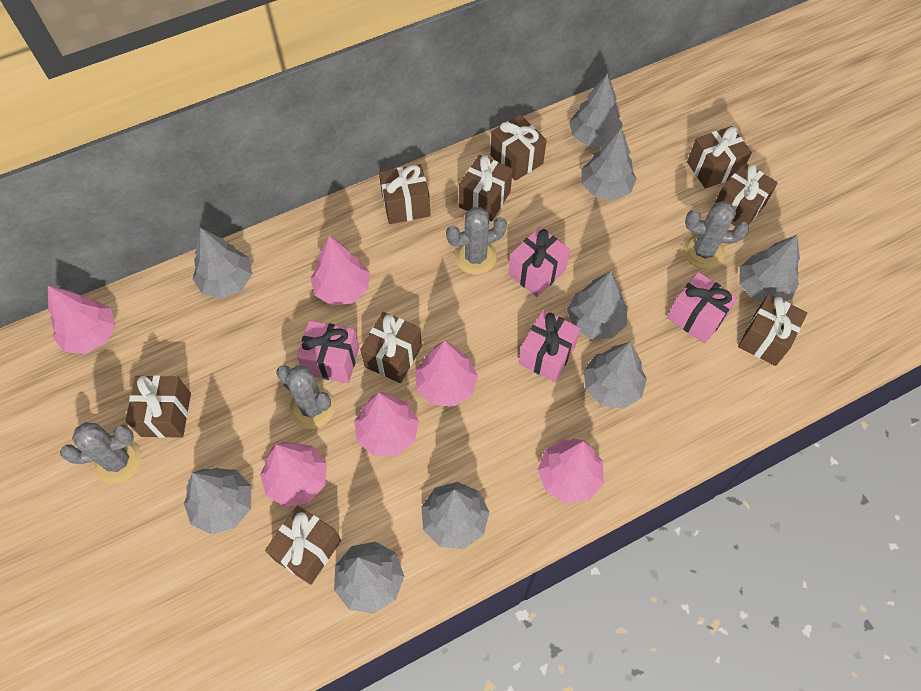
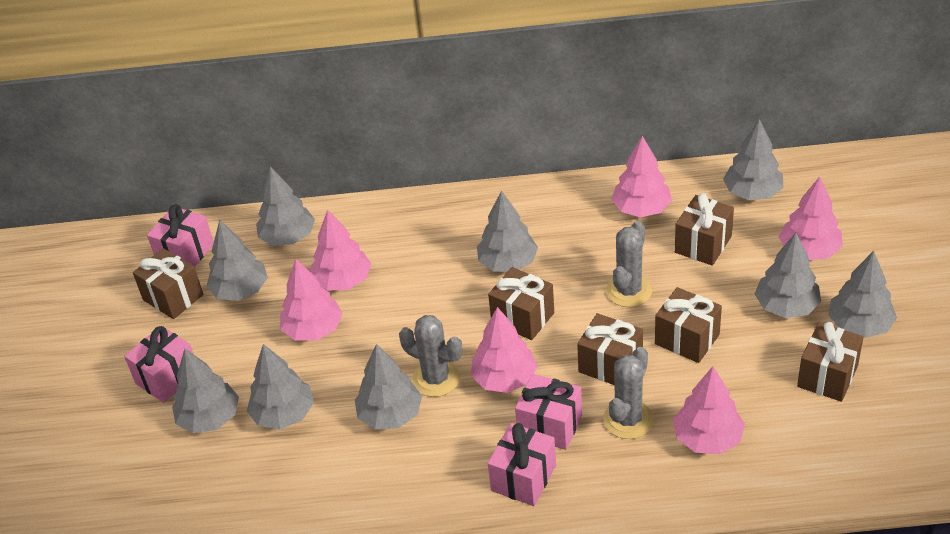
brown gift: [126,375,191,438] [265,505,341,585] [360,312,422,383] [379,164,430,224] [459,155,513,222] [490,114,547,181] [687,126,752,189] [715,163,778,226] [738,294,807,366] = 9 -> [133,248,203,319] [488,267,554,340] [577,313,643,385] [655,287,722,363] [675,193,734,266] [797,322,863,402] = 6
grey cactus: [60,422,142,484] [276,365,335,429] [446,207,507,275] [683,201,749,269] = 4 -> [399,315,463,397] [603,347,654,439] [606,221,652,307] = 3

